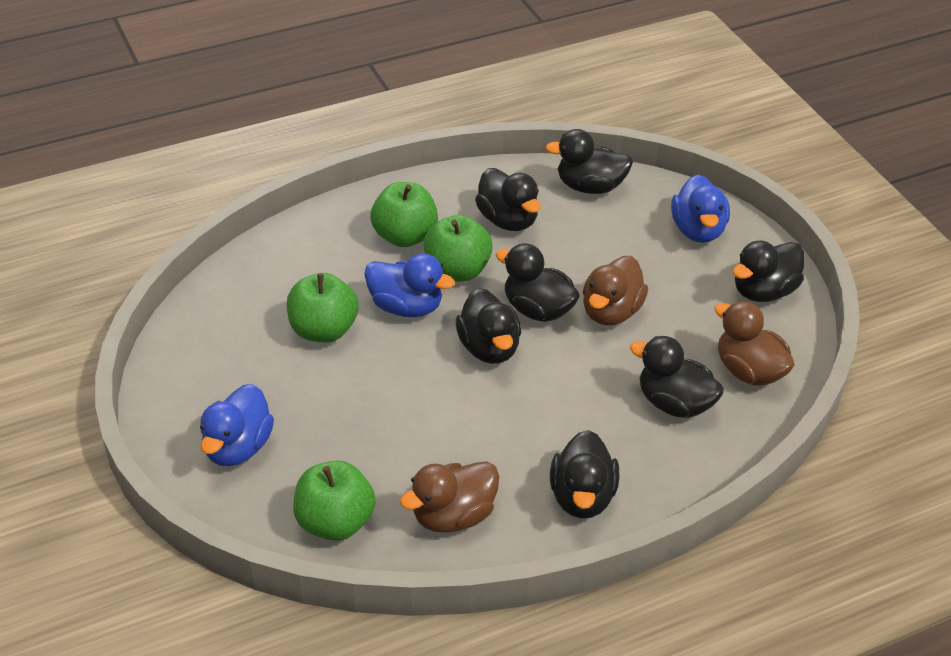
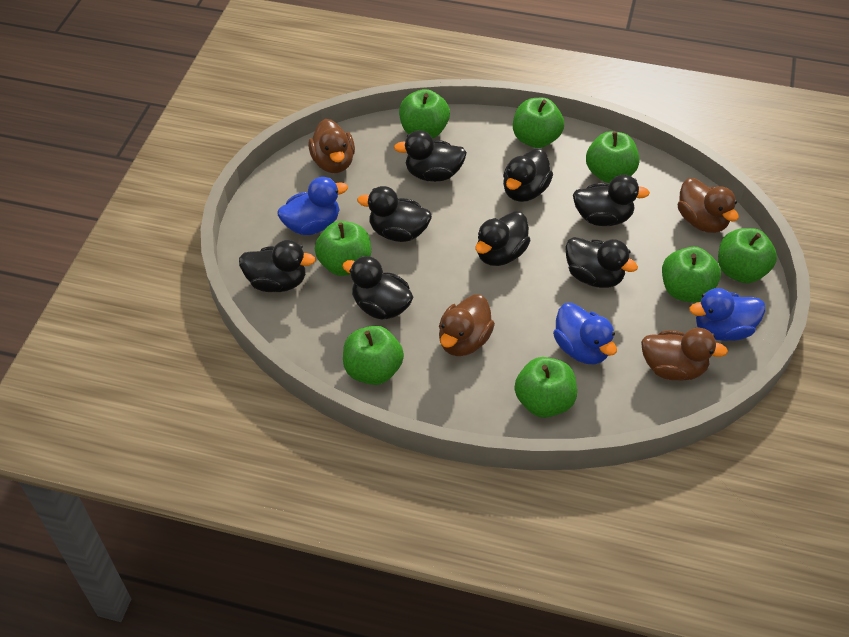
black duck: [456,288,521,364] [475,168,541,231] [496,243,580,322] [545,129,633,194] [550,430,620,519] [630,336,724,418] [733,240,805,302] = 7 -> [239,240,316,292] [342,256,413,319] [357,186,432,242] [394,130,467,182] [475,211,531,266] [503,148,553,202] [565,237,638,288] [573,175,650,226] = 8
brown duck: [400,461,499,533] [583,256,648,325] [715,301,795,385] = 3 -> [308,119,355,173] [439,294,495,356] [641,327,728,381] [678,178,739,233] = 4
green apple: [287,273,359,342] [293,461,376,541] [371,182,438,247] [424,215,492,282] = 4 -> [315,221,371,276] [343,326,404,385] [399,89,450,138] [513,98,564,148] [515,357,577,418] [586,131,639,183] [662,247,721,303] [718,228,777,283] = 8

